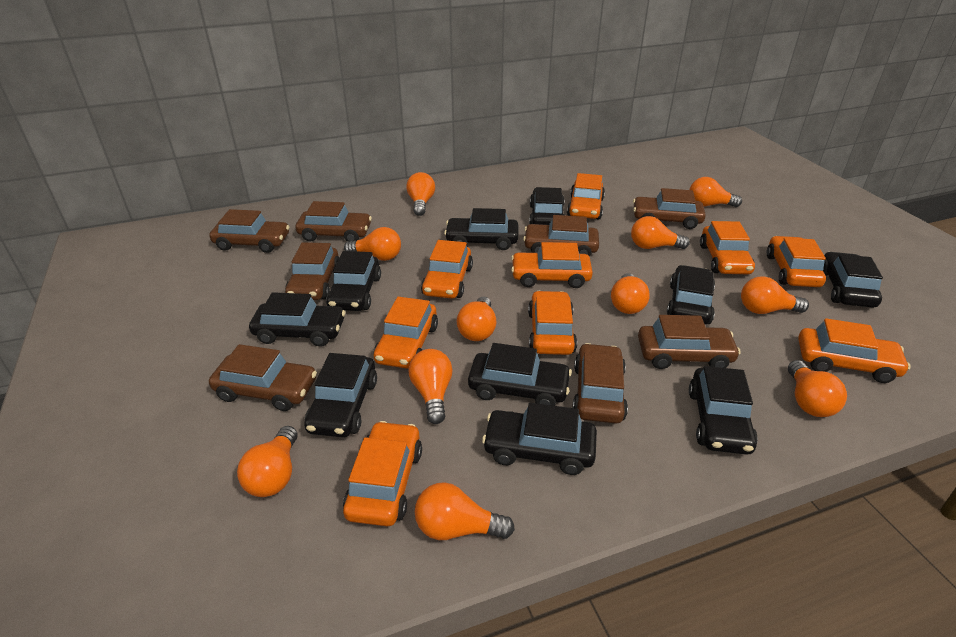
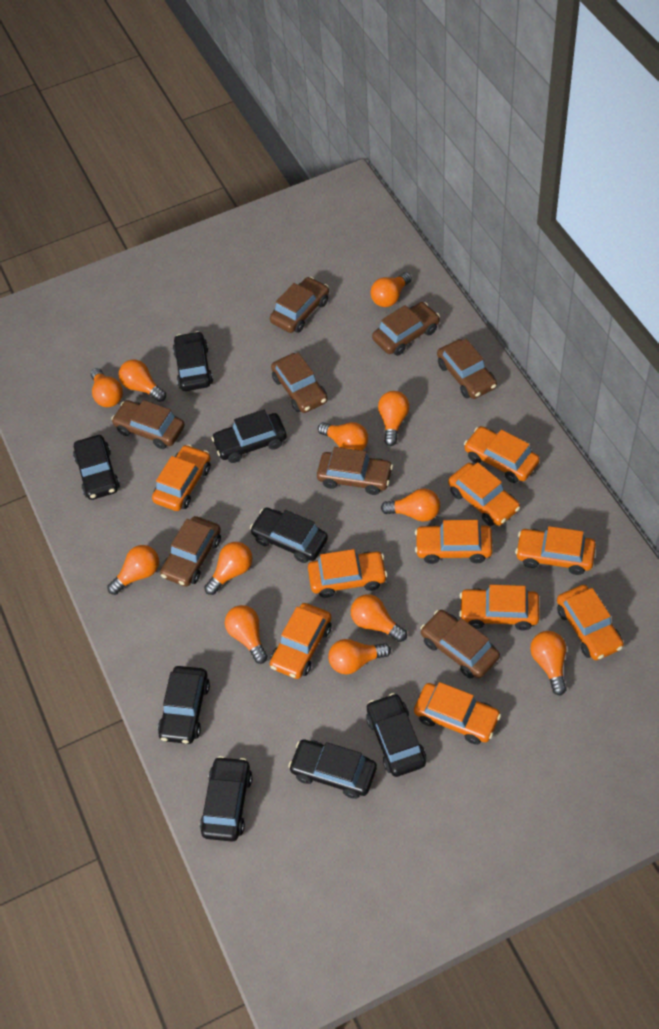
black car: [249,292,345,347] [304,353,377,437] [326,251,381,311] [444,208,518,250] [468,343,572,406] [482,403,597,475] [529,187,565,225] [667,265,715,324] [689,366,758,455] [823,252,883,308] = 10 -> [73,435,120,500] [158,666,210,744] [173,331,213,391] [200,756,253,842] [211,410,287,463] [250,508,328,563] [288,740,377,799] [366,693,426,777] = 8
orange car: [343,421,422,526] [374,297,438,369] [421,240,473,299] [511,242,593,288] [528,291,577,355] [567,173,605,220] [700,221,755,274] [767,236,826,287] [798,318,910,383] = 9 -> [152,444,211,511] [270,603,332,679] [308,549,387,598] [414,682,501,745] [415,520,493,564] [448,462,520,526] [459,585,539,630] [464,426,540,483] [515,526,596,575] [557,585,624,660] = 10
orange light bulb: [237,426,298,497] [344,227,401,261] [406,172,435,216] [409,349,453,424] [415,482,515,540] [457,297,496,341] [611,273,650,314] [631,216,690,249] [689,177,742,207] [741,276,809,314] [788,360,847,417] = 11 -> [91,368,123,407] [107,545,159,595] [119,360,166,402] [204,542,253,595] [225,605,268,664] [318,422,368,451] [328,639,391,674] [351,594,407,642] [371,272,412,307] [378,391,409,446] [381,489,440,522] [530,631,567,696] = 12

